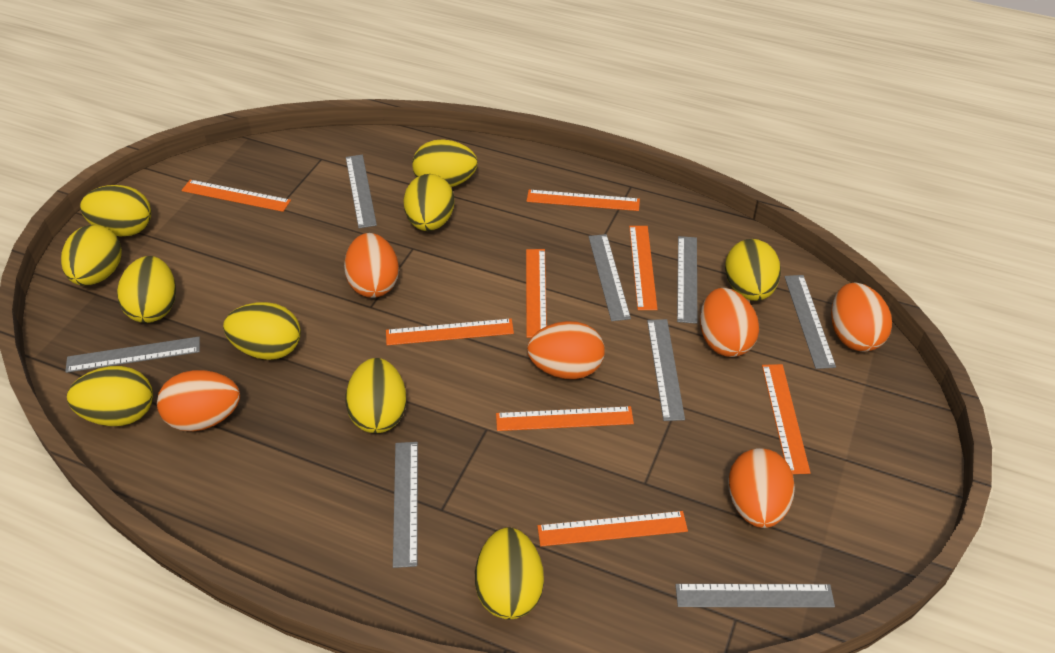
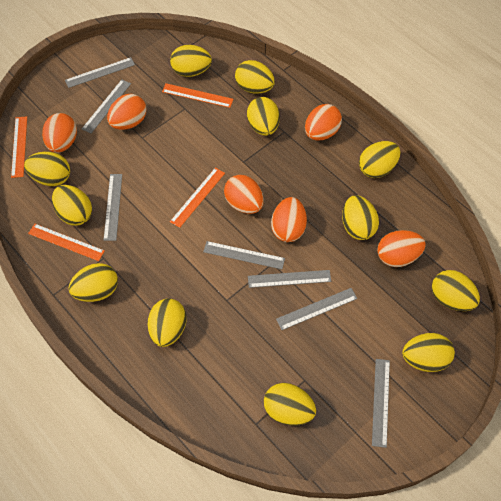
grey ruler: [65,337,200,373] [346,155,377,228] [393,442,418,568] [589,234,631,321] [647,319,685,421] [675,584,835,608] [677,236,697,324] [784,275,836,369] = 8 -> [65,57,135,88] [82,80,131,133] [104,174,122,241] [203,241,285,269] [248,270,331,288] [276,288,357,330] [372,359,390,448] = 7
orange ruler: [181,180,291,212] [386,318,514,345] [496,406,634,431] [526,190,640,211] [526,249,547,338] [537,511,688,546] [629,226,658,310] [762,364,811,474] = 8 -> [11,117,27,178] [28,224,105,261] [162,83,233,108] [170,168,225,228] = 4
yellow egg: [61,225,122,286] [67,366,153,426] [80,185,151,237] [117,256,176,323] [223,302,301,360] [345,358,406,433] [403,174,454,231] [412,139,478,187] [475,527,544,619] [725,239,781,301] = 10 -> [24,152,70,186] [52,185,92,226] [68,263,118,302] [148,299,187,347] [170,45,212,77] [235,60,275,94] [247,97,280,136] [264,383,316,426] [342,195,379,240] [359,141,400,178] [402,333,455,372] [432,270,480,311] = 12

